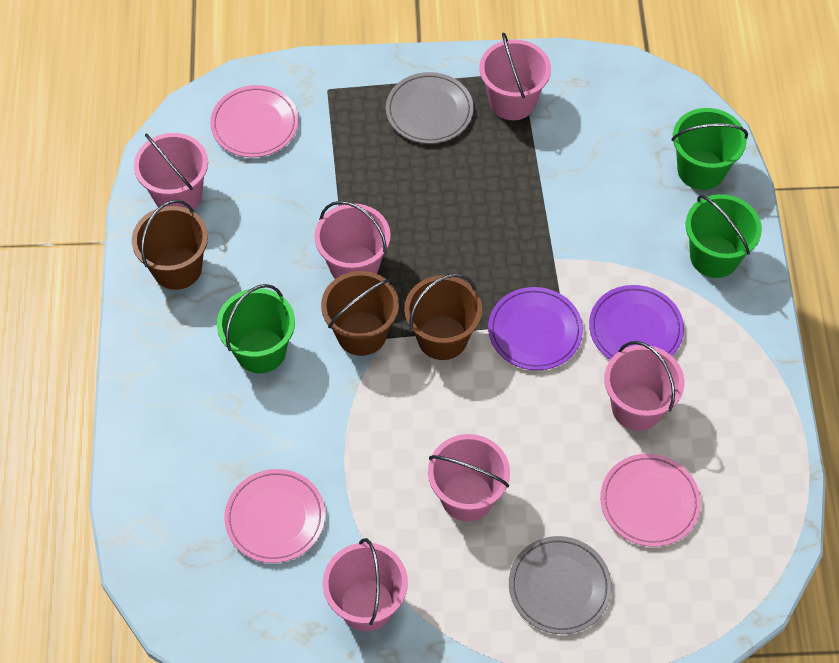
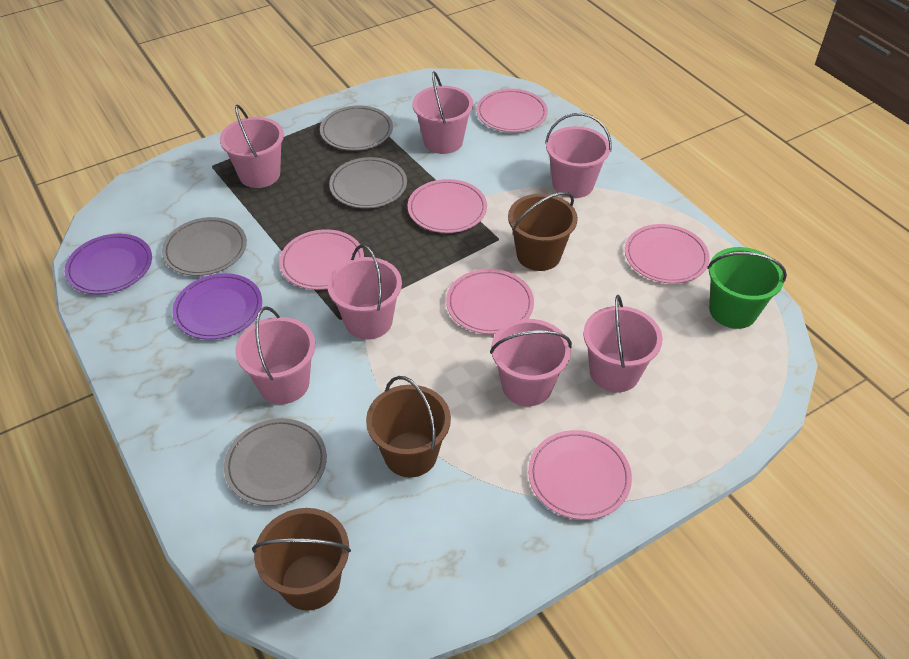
green bucket: [217,284,295,373] [671,108,748,190] [686,194,762,278] = 3 -> [707,247,787,329] = 1
grey plate: [386,72,473,144] [509,536,612,634] = 2 -> [162,217,247,276] [224,418,327,506] [320,105,393,151] [329,157,407,208] = 4
pink bucket: [134,133,208,210] [314,201,391,279] [323,538,408,631] [428,434,510,521] [479,33,551,120] [604,341,684,431] = 6 -> [220,105,284,188] [235,306,315,404] [327,245,402,340] [412,71,473,154] [490,319,572,406] [545,113,612,198] [583,295,662,392] = 7
pink plate: [210,85,299,157] [224,469,325,563] [600,454,701,547] = 3 -> [279,229,364,290] [408,179,487,233] [446,269,534,334] [476,89,548,132] [528,430,632,520] [625,224,710,284] = 6

